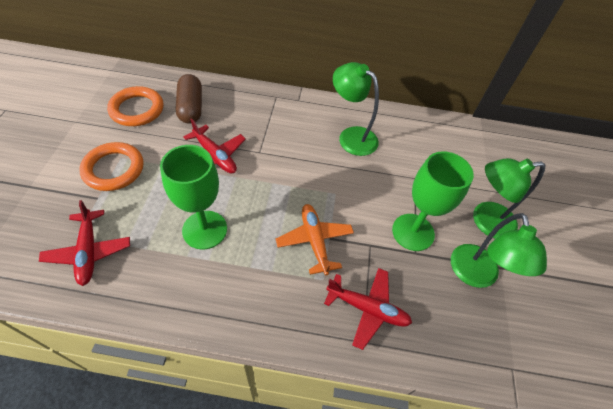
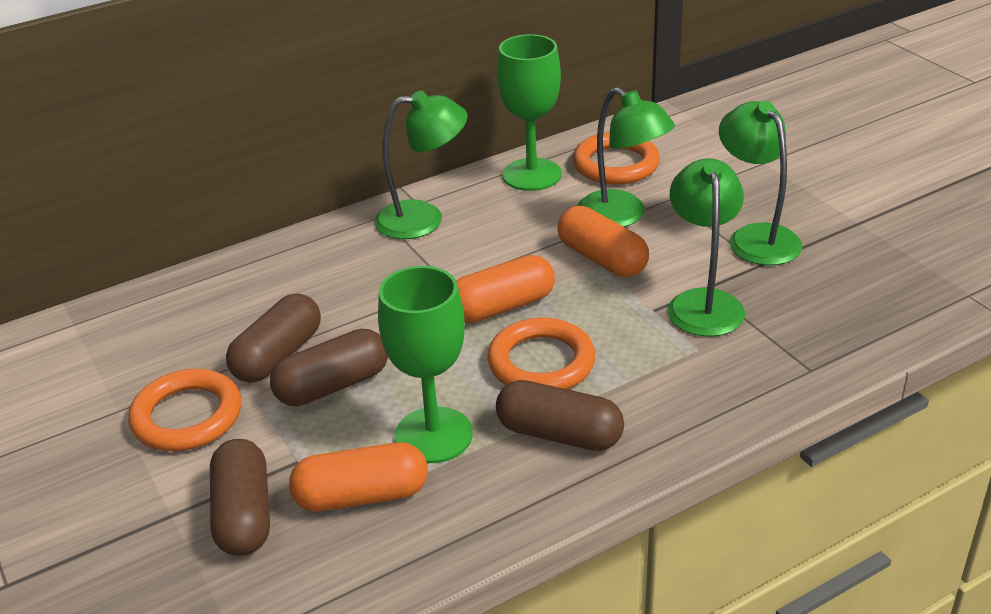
brown capsule: [176,74,202,124] = 1 -> [210,439,270,556] [226,293,321,383] [270,329,388,406] [496,380,624,451] = 4
green lamp: [333,62,379,156] [451,213,547,288] [473,158,545,239] = 3 -> [374,91,468,239] [577,87,675,227] [668,158,745,337] [719,101,802,266] = 4
orange capsule: none = 0 -> [289,442,428,511] [456,255,555,323] [558,206,649,277] = 3
orange plane: [276,204,354,275] = 1 -> none = 0
orange ring: [79,142,144,191] [107,86,163,126] = 2 -> [128,369,241,451] [487,318,596,389] [573,132,660,185] = 3
red plane: [39,200,130,286] [183,118,246,174] [324,268,412,350] = 3 -> none = 0

